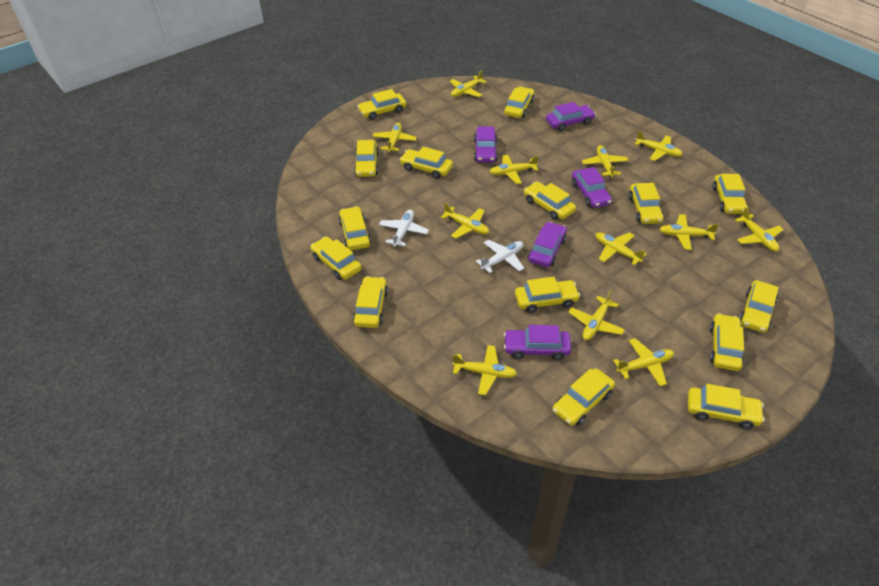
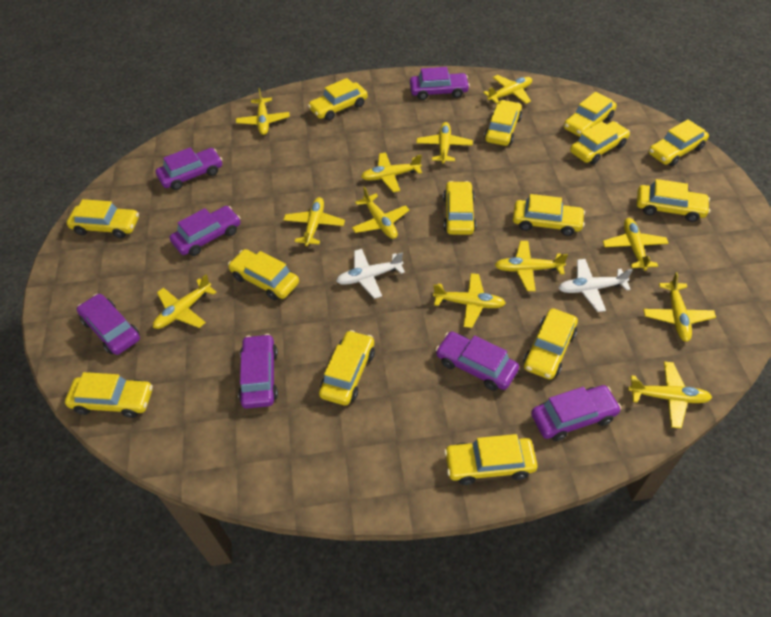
purple car: [474,127,498,162] [504,325,571,360] [528,222,567,267] [546,102,596,131] [572,167,612,208] = 5 -> [77,294,140,355] [155,147,222,190] [170,206,240,256] [238,334,278,409] [410,67,470,100] [435,331,519,391] [531,385,621,441] = 7
yellow car: [310,237,362,280] [339,206,371,250] [353,276,388,328] [354,140,379,177] [357,89,406,120] [400,147,453,179] [504,87,534,118] [515,277,580,313] [524,182,576,220] [552,368,615,426] [629,183,663,224] [688,384,765,429] [710,313,744,371] [712,174,748,214] [739,280,779,333] = 15 -> [65,372,153,418] [67,199,139,238] [228,249,299,300] [308,78,368,121] [319,330,375,406] [443,181,476,235] [444,434,538,485] [484,100,522,146] [513,194,585,236] [523,308,578,380] [564,92,617,137] [570,121,630,164] [637,179,710,222] [649,119,709,166] = 14

